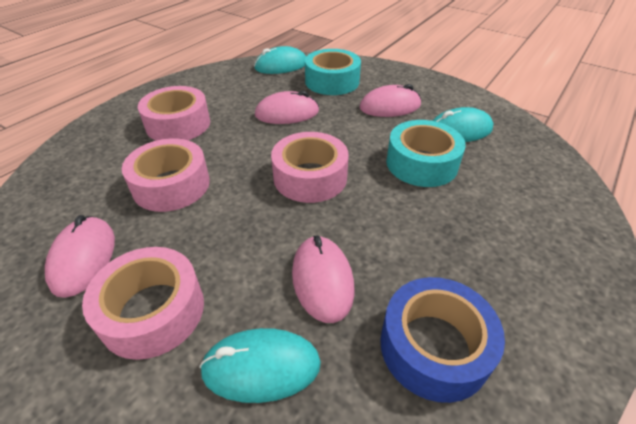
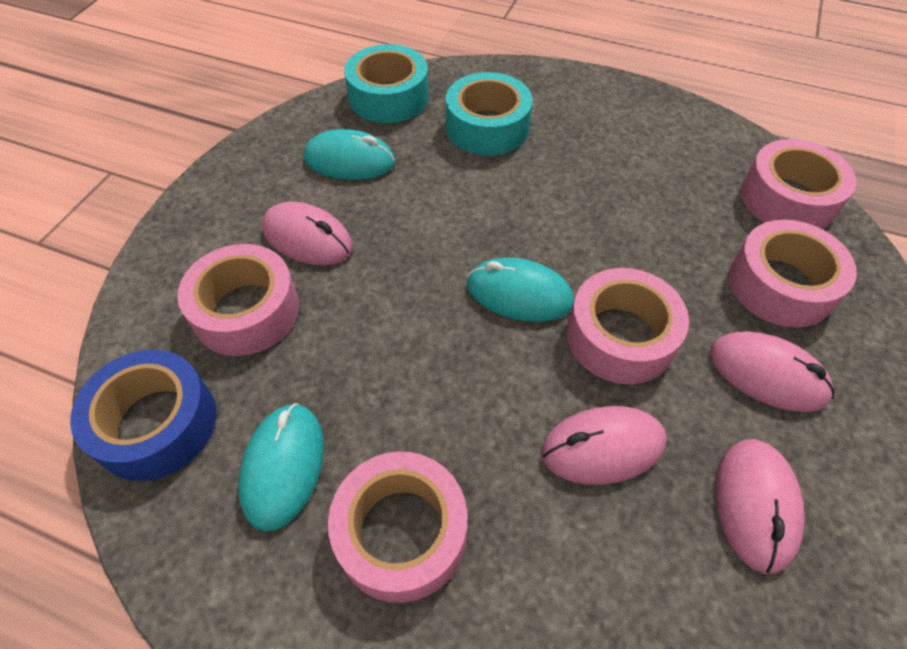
pink tape: [82,247,204,360] [122,138,210,212] [138,86,210,141] [271,132,349,203] = 4 -> [177,244,299,356] [328,452,468,603] [567,268,689,384] [729,220,857,328] [741,139,856,229] = 5

